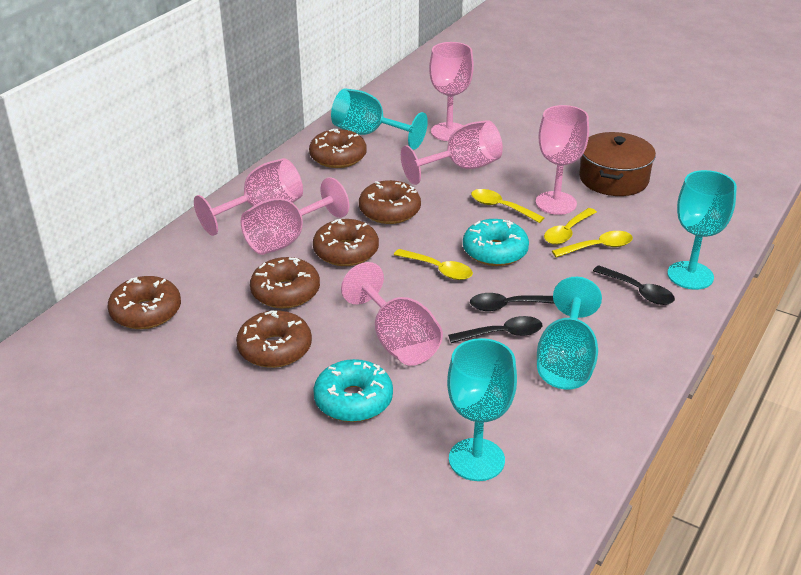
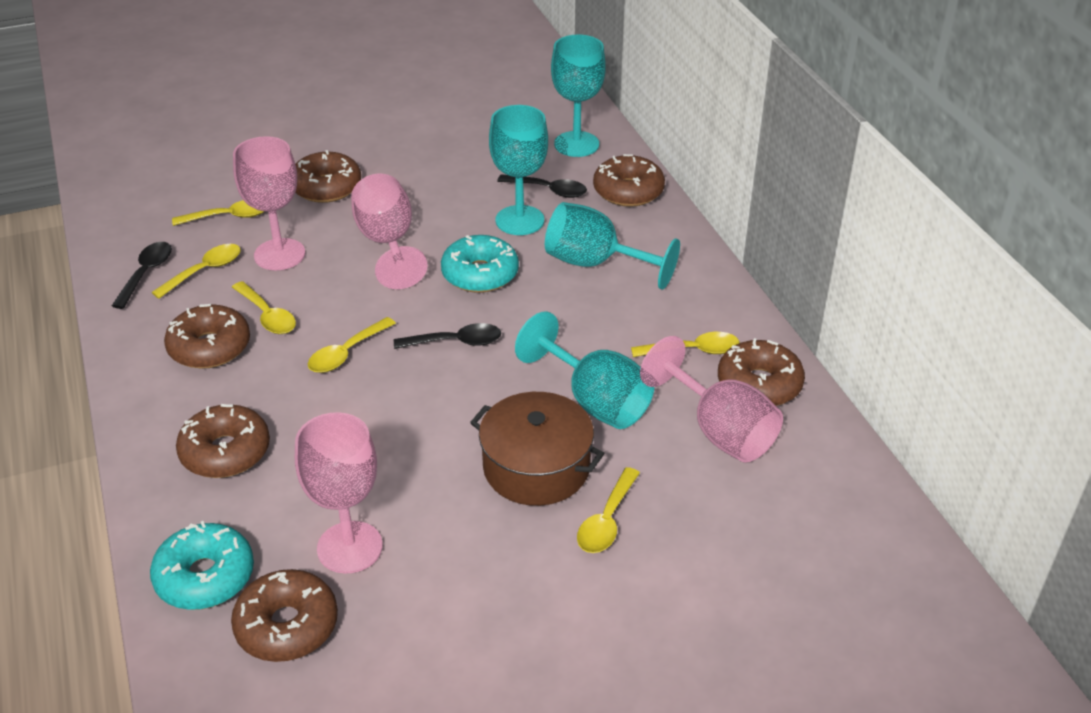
pink goblet: [194,158,303,236] [241,177,349,255] [341,262,443,366] [401,120,503,185] [429,42,474,141] [536,105,589,215] = 6 -> [233,136,305,270] [295,412,383,574] [351,174,428,289] [641,336,783,462] = 4
yellow spoon: [394,249,473,280] [471,189,545,223] [544,208,597,245] [552,231,633,257] = 4 -> [151,244,241,299] [172,200,264,226] [232,281,296,334] [308,317,396,373] [577,467,640,553] [631,332,739,357] = 6

